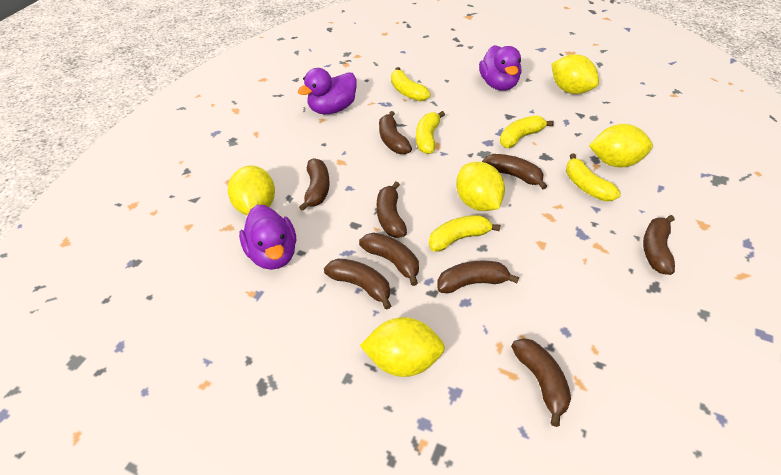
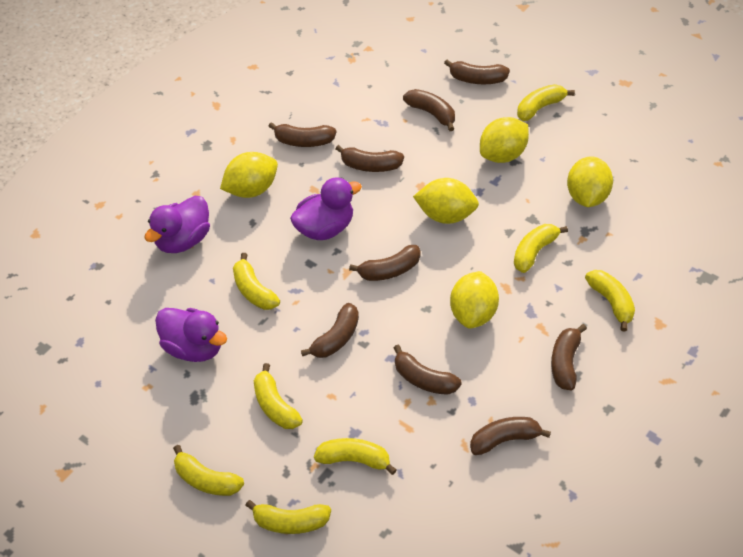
yellow banana: [391,67,431,101] [416,111,445,154] [429,215,501,252] [500,115,554,148] [566,154,621,201] = 5 -> [173,445,244,496] [233,253,280,310] [245,500,331,534] [254,363,303,429] [314,438,397,475] [514,224,568,273] [517,84,575,121] [585,270,635,331] = 8

